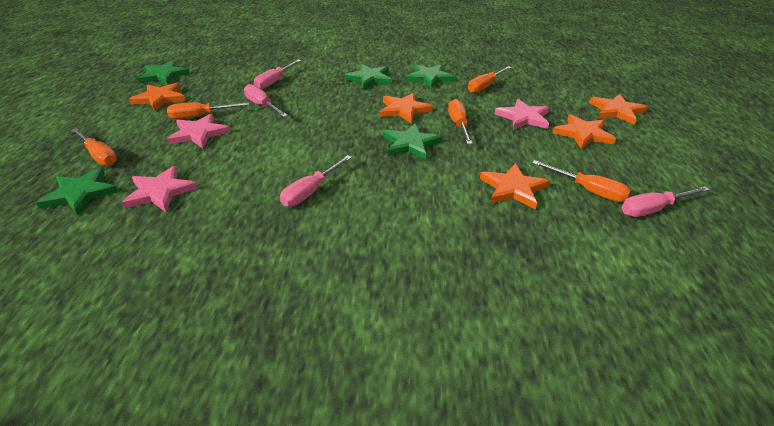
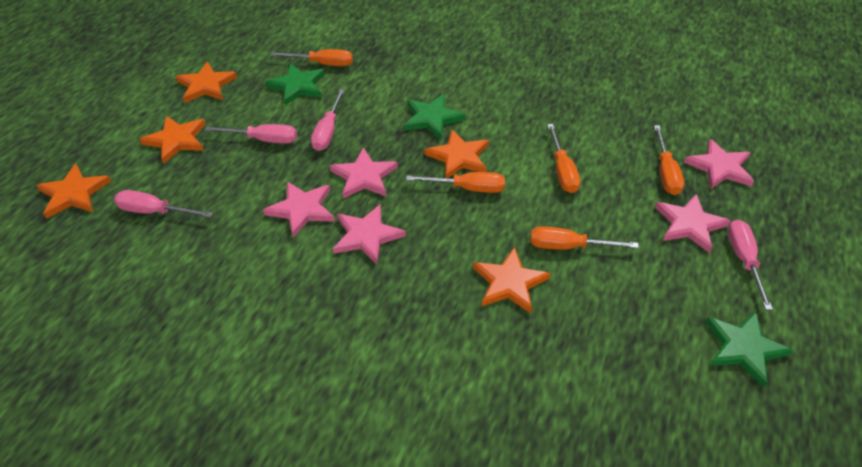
green star: [36,168,118,215] [138,60,190,85] [344,64,392,89] [383,123,442,160] [406,64,455,89] = 5 -> [265,63,325,105] [404,94,466,140] [706,312,794,388] = 3
pink star: [121,166,198,212] [167,114,230,148] [495,99,549,130] = 3 -> [263,181,335,238] [330,148,398,199] [333,204,406,265] [655,194,731,253] [684,139,754,189] = 5

